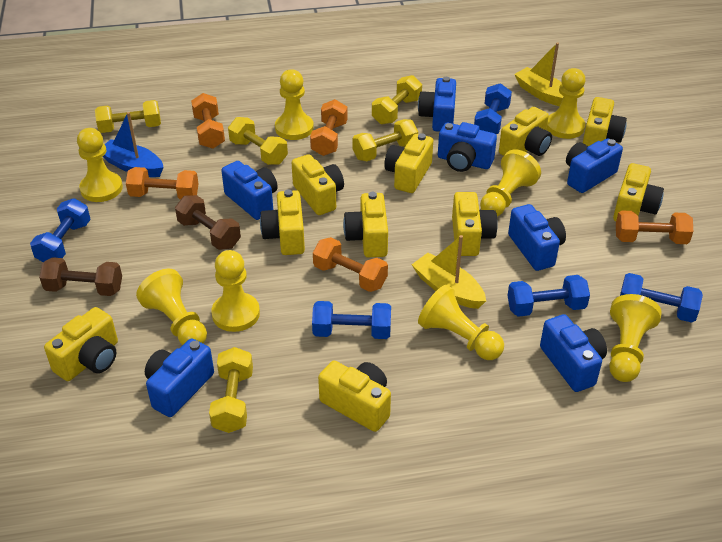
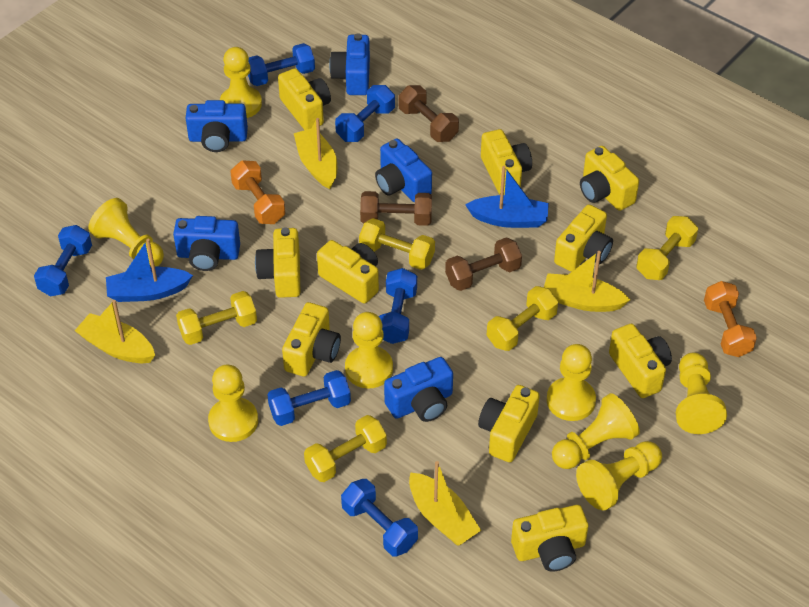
blue boat: [103,112,164,177] = 1 -> [106,239,193,302] [465,166,549,228] = 2
blue camera: [145,338,214,417] [221,161,277,220] [418,77,456,132] [438,122,497,172] [508,204,566,271] [540,314,607,392] [566,138,623,193] = 7 -> [173,216,240,271] [186,100,248,152] [329,33,370,95] [375,138,432,203] [384,357,453,422] = 5
blue dumbbell: [30,198,91,262] [312,301,391,339] [474,83,512,134] [507,275,590,317] [620,273,703,323] = 5 -> [34,225,92,296] [248,43,315,86] [267,370,351,426] [335,85,395,142] [341,479,418,557] [379,268,417,344] = 6
brown dumbbell: [39,257,122,296] [175,195,241,250] = 2 -> [360,191,432,226] [398,85,459,142] [445,237,522,291] = 3
orange dumbbell: [126,167,199,200] [191,93,225,149] [310,99,348,156] [313,237,388,292] [616,210,693,244] = 5 -> [230,160,285,224] [704,281,757,357] = 2
yellow boat: [412,235,486,309] [514,42,563,106] = 2 -> [75,300,155,363] [294,118,337,189] [409,461,481,546] [544,251,630,312] = 4

